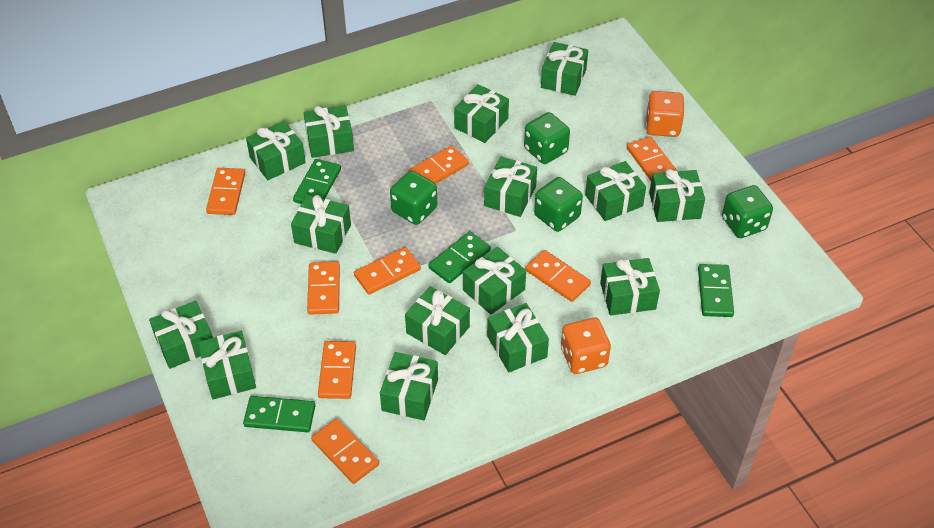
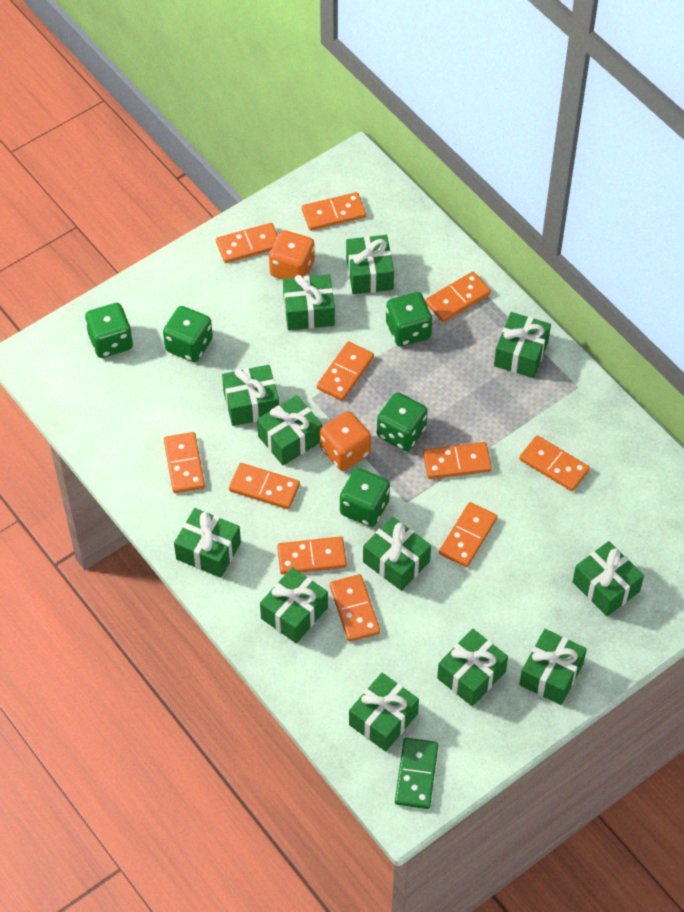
green dice: [390,171,437,225] [524,112,570,164] [534,177,583,232] [722,185,773,238] = 4 -> [85,303,133,358] [163,306,213,362] [340,468,390,527] [377,392,427,451] [386,292,432,347] = 5
green domino: [243,396,315,432] [293,159,341,204] [428,231,491,283] [698,264,734,317] = 4 -> [395,738,438,809] = 1
green gift: [149,301,213,369] [198,331,256,399] [246,121,306,180] [291,195,351,254] [304,105,354,158] [380,352,438,420] [405,286,470,355] [454,84,509,143] [463,247,526,315] [484,156,537,217] [487,303,549,372] [541,42,588,96] [585,161,646,221] [600,258,660,316] [649,169,705,222] = 15 -> [174,508,241,578] [222,365,279,426] [257,395,322,465] [260,567,328,643] [283,274,335,330] [346,235,394,294] [349,673,419,751] [363,516,431,591] [437,629,508,706] [494,312,551,378] [519,629,587,705] [573,541,644,617] = 12
orange domino: [206,168,245,215] [307,261,340,315] [311,418,379,484] [318,341,356,399] [354,247,421,295] [408,146,469,184] [525,250,591,302] [627,136,677,181] = 8 -> [164,432,205,493] [216,223,278,263] [229,463,300,509] [277,536,347,575] [302,192,366,231] [317,341,374,401] [330,574,380,642] [423,442,492,479] [425,272,491,322] [439,502,498,567] [519,436,590,491] = 11

